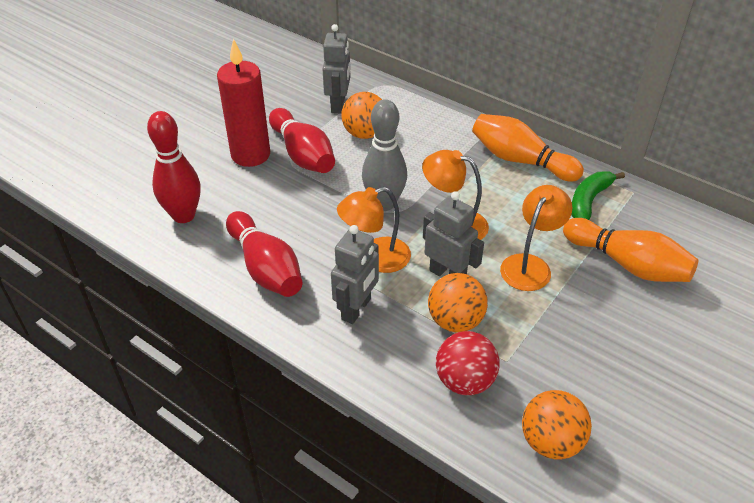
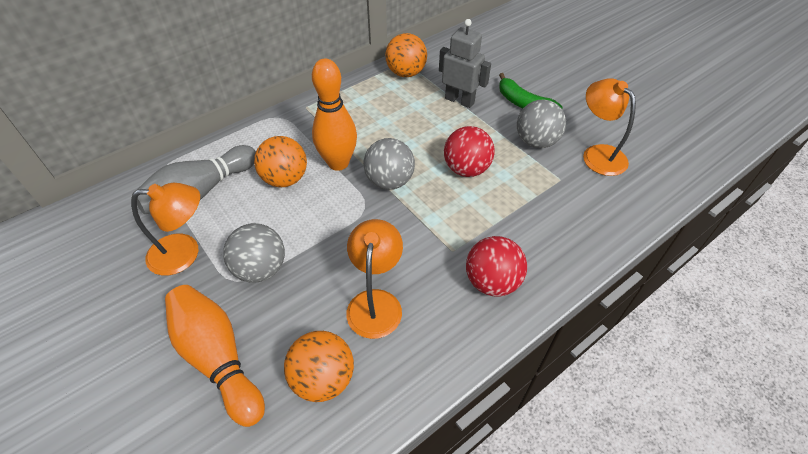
grey ball: none = 0 -> [223,223,285,283] [363,138,415,190] [517,99,566,148] = 3
grey robot: [322,24,350,113] [331,225,379,324] [423,191,484,276] = 3 -> [439,19,491,108] = 1
red ball: [436,331,500,395] = 1 -> [444,126,495,177] [466,236,527,296] = 2
red bowling pin: [147,111,200,223] [226,211,303,297] [269,108,335,173] = 3 -> none = 0
red candle: [217,39,270,167] = 1 -> none = 0

